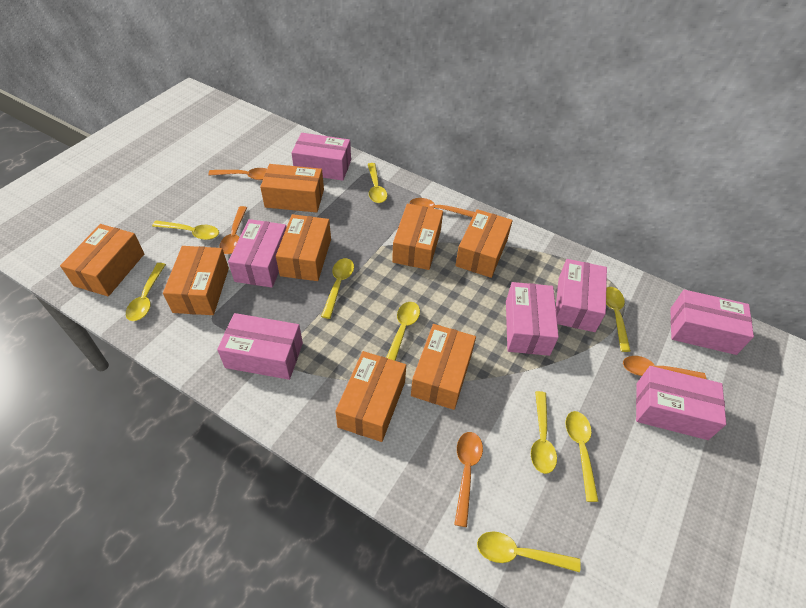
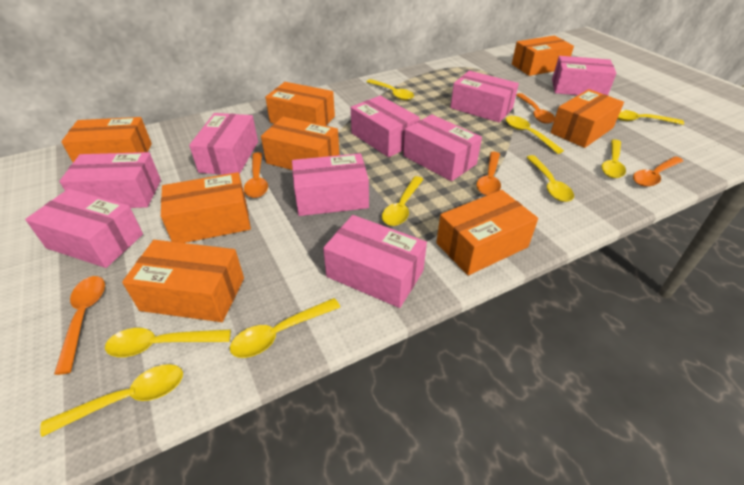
pink box: [217,313,303,380] [228,219,287,288] [291,133,351,181] [506,282,559,356] [556,259,607,332] [636,366,726,440] [670,290,754,355] = 7 -> [25,189,143,268] [59,152,161,208] [189,113,258,175] [292,153,369,216] [323,215,427,308] [351,96,420,157] [403,114,482,181] [450,71,519,123] [552,56,617,95] = 9

